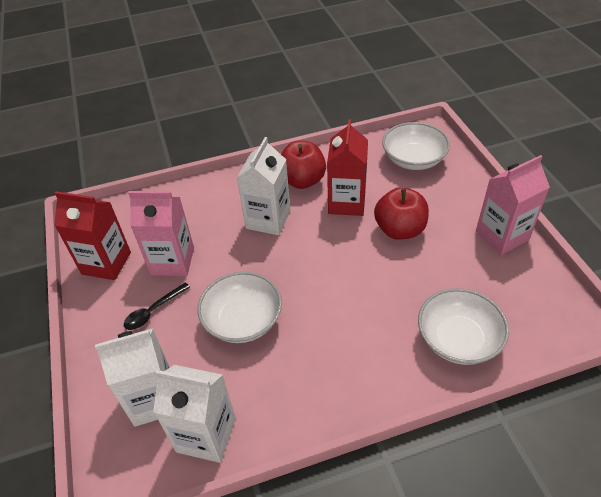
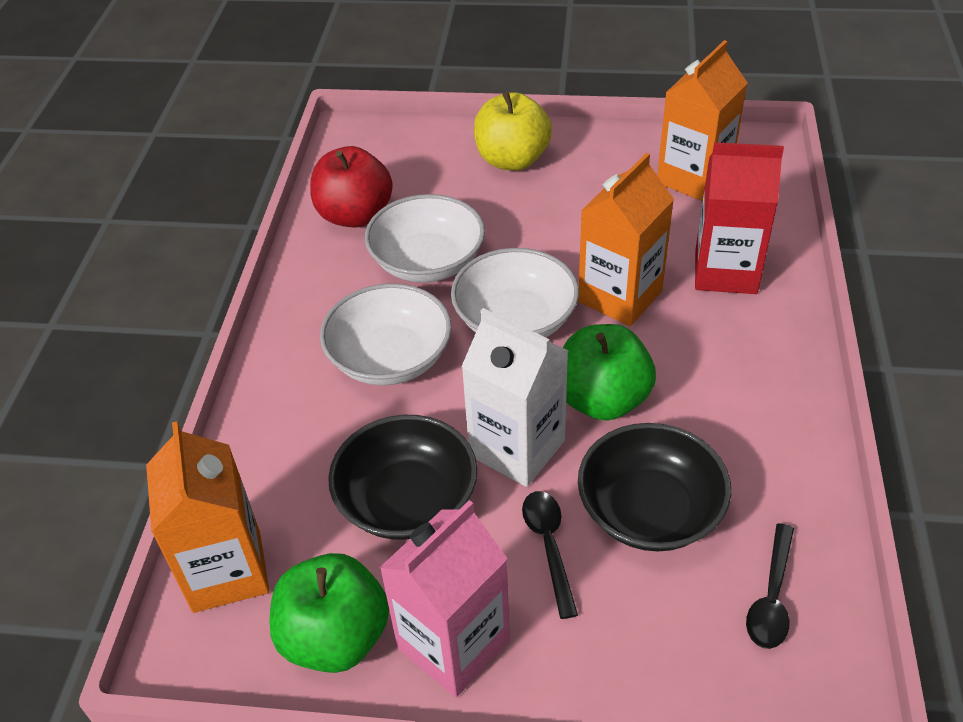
black bowl: none = 0 -> [328,415,477,540] [578,423,731,552] = 2
black spoon: [124,282,190,330] = 1 -> [522,491,578,619] [746,523,794,649] = 2
green apple: none = 0 -> [269,553,389,673] [563,324,656,421] = 2
orange carton: none = 0 -> [146,422,269,613] [578,153,674,326] [657,40,747,201] = 3
pink carton: [128,191,194,276] [476,155,550,255] = 2 -> [379,500,510,698] = 1
red apple: [281,141,326,189] [374,187,429,240] = 2 -> [310,146,393,227] = 1
red carton: [54,191,131,280] [327,120,368,216] = 2 -> [695,142,784,294] = 1
white carton: [95,328,170,427] [153,365,236,463] [237,137,290,235] = 3 -> [461,308,568,487] = 1
yellow apple: none = 0 -> [474,92,552,171] = 1

